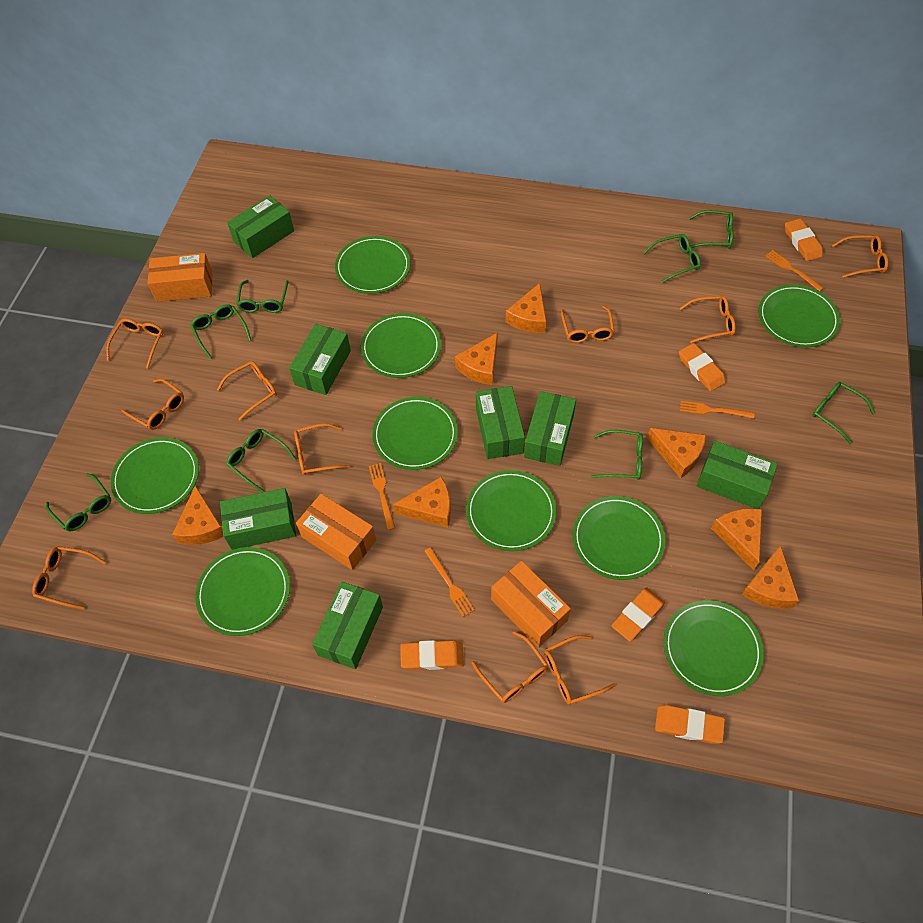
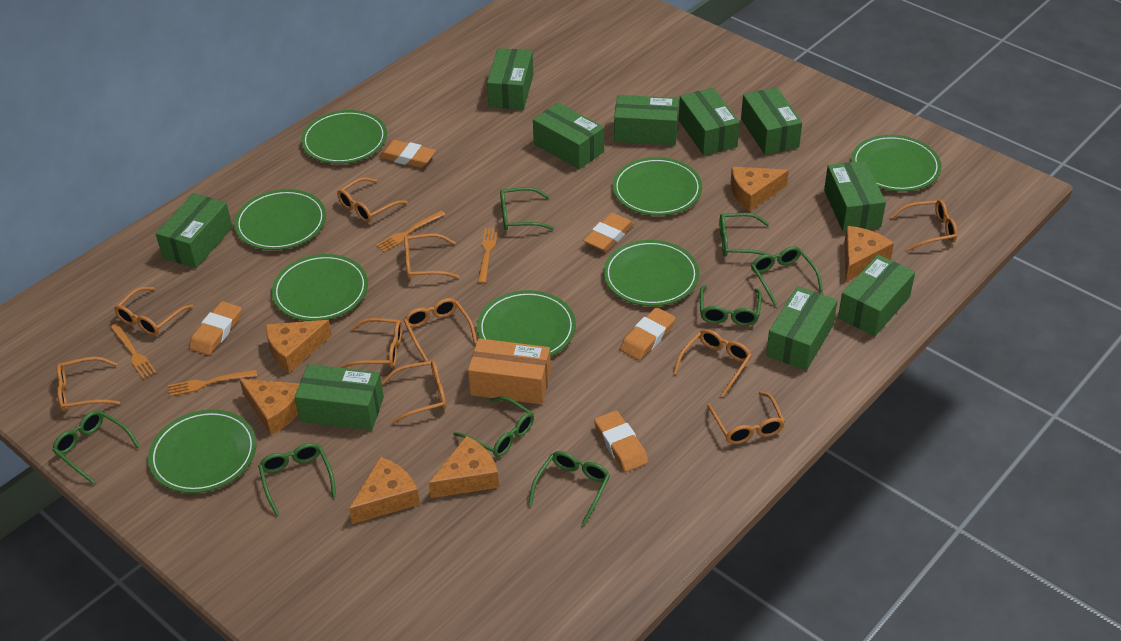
green box: [220,488,296,550] [227,196,294,258] [289,324,351,395] [312,581,383,669] [476,386,525,459] [524,391,576,466] [696,441,778,509] = 7 -> [156,193,232,268] [295,364,384,431] [487,48,533,110] [533,103,604,169] [614,95,679,145] [679,88,740,155] [741,87,802,155] [766,286,838,371] [824,161,886,232] [838,255,915,336] = 10
green plate: [111,437,199,514] [195,547,290,636] [335,236,411,294] [361,313,441,378] [372,397,458,470] [466,470,556,551] [573,496,665,580] [663,600,764,696] [758,284,840,347] = 9 -> [148,409,257,493] [234,189,326,250] [272,254,368,321] [301,110,387,164] [477,290,576,356] [604,240,699,306] [612,157,702,216] [851,135,942,192] = 8
orange box: [148,253,213,302] [296,494,376,570] [491,561,571,647] = 3 -> [468,338,551,404] = 1
orange cheese: [172,485,224,545] [393,477,451,527] [455,333,498,385] [505,283,547,333] [647,428,706,478] [711,508,762,570] [742,545,799,609] = 7 -> [239,379,299,435] [266,320,332,373] [349,457,420,524] [429,436,499,498] [731,167,789,211] [845,226,894,282] = 6

